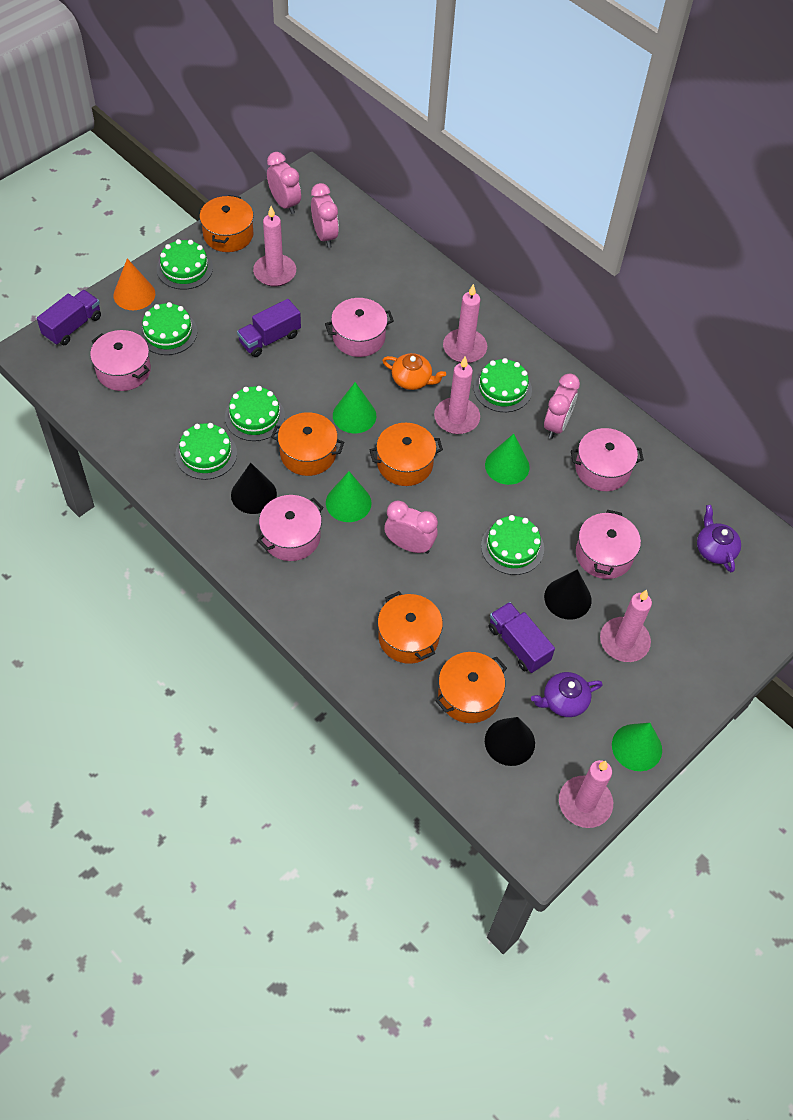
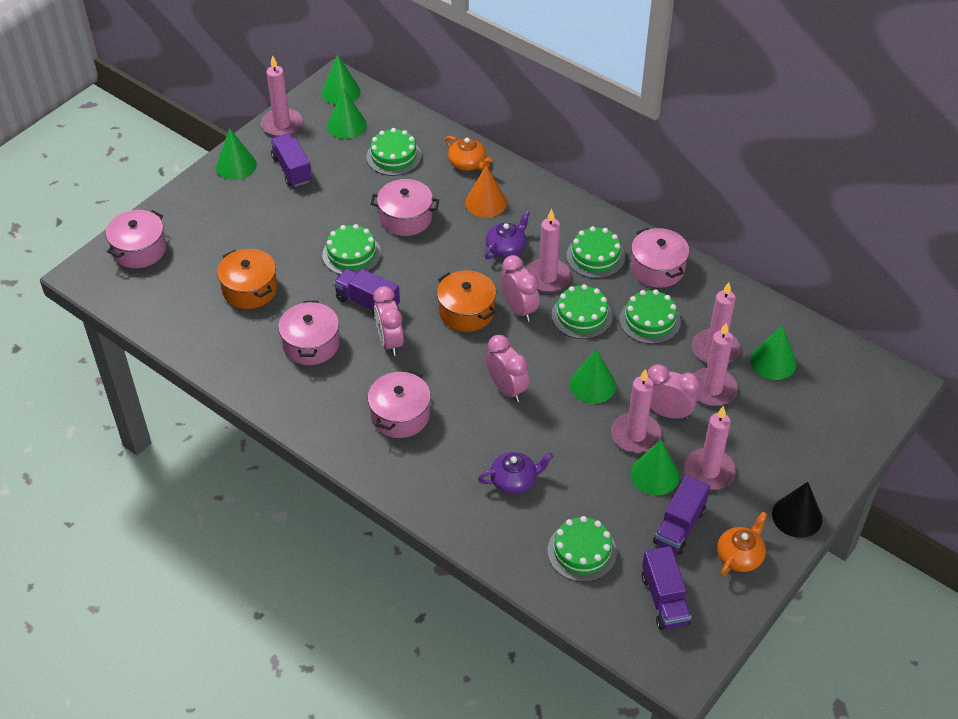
black cone: [231,463,277,514] [485,717,535,766] [544,569,592,620] = 3 -> [772,482,822,538] = 1
green cone: [326,471,371,522] [333,382,376,433] [485,434,530,485] [612,723,662,771] = 4 -> [216,128,257,180] [322,54,360,105] [327,88,367,139] [570,349,616,404] [631,440,679,495] [750,325,797,380] = 6
orange pot: [200,195,254,252] [271,412,344,476] [370,423,443,486] [378,591,443,664] [435,652,507,723] = 5 -> [217,249,277,309] [437,270,496,332] = 2
orange teapot: [382,353,446,390] = 1 -> [445,136,493,171] [717,512,767,576] = 2
pink candle: [253,206,296,287] [434,356,480,434] [443,284,487,363] [559,760,613,828] [600,590,652,662] = 5 -> [261,56,303,137] [526,209,571,292] [611,369,662,453] [684,406,736,490] [692,282,740,364] [694,323,738,406] = 6
purple truck: [37,290,101,345] [237,299,301,357] [489,602,555,673] = 3 -> [270,133,312,187] [334,269,400,317] [642,546,692,630] [653,475,710,555] = 4

